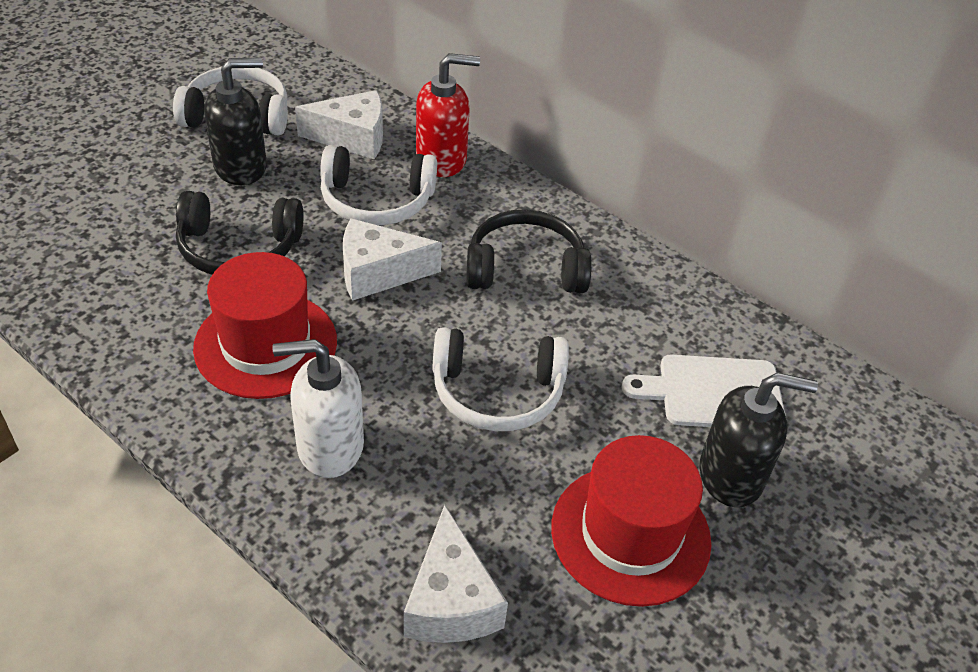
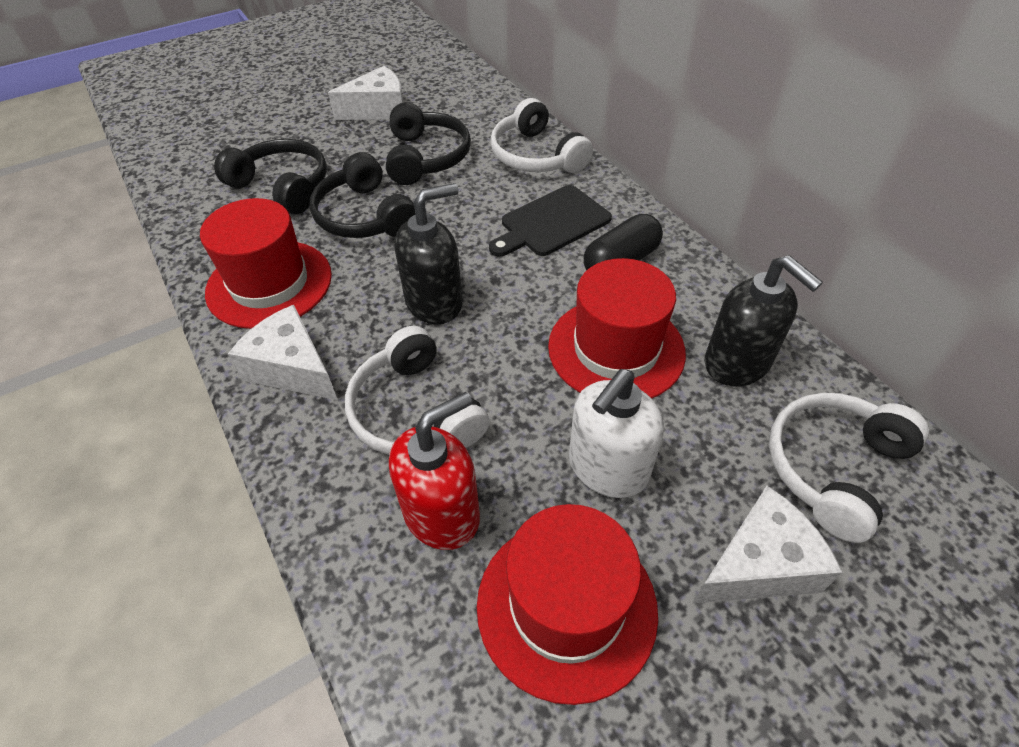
black capsule: none = 0 -> [584,214,663,271] = 1
black cutting board: none = 0 -> [489,185,612,257] = 1
black headphones: [176,191,303,275] [466,209,592,293] = 2 -> [214,139,327,214] [310,152,415,238] [386,102,471,185] = 3
red hat: [193,252,337,399] [551,435,711,607] = 2 -> [200,198,332,329] [477,504,658,705] [548,258,686,399] = 3
white cutting board: [622,355,786,427] = 1 -> none = 0

